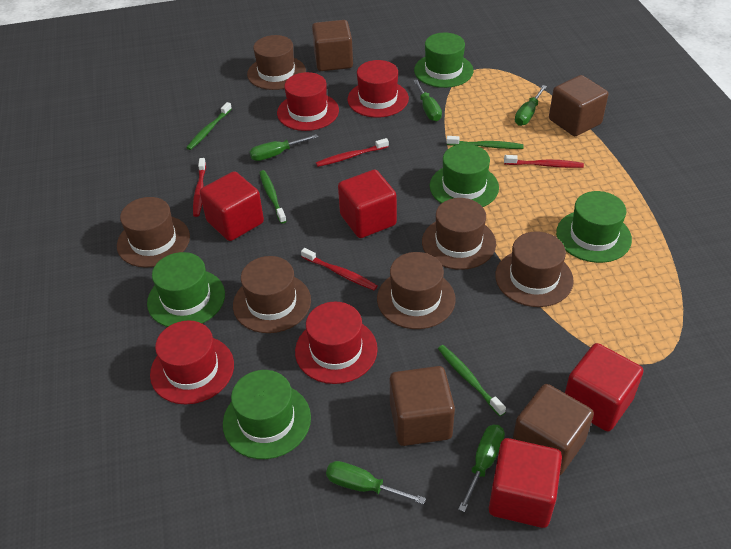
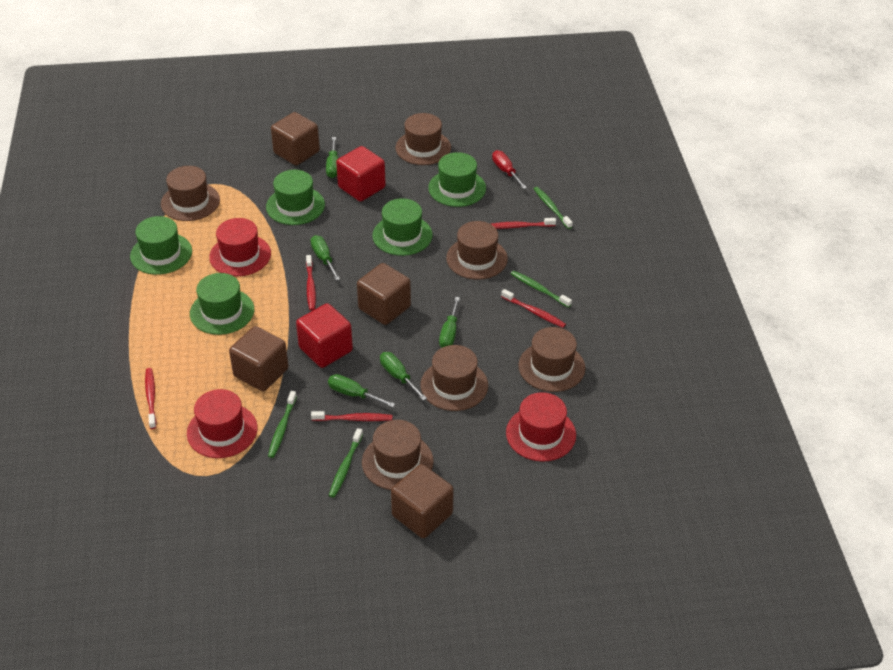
red cube: [200,171,264,241] [338,170,397,238] [489,438,562,528] [565,343,643,431] = 4 -> [296,303,353,368] [336,146,386,202] = 2
red hat: [150,321,234,404] [277,72,339,131] [295,302,378,384] [347,60,409,118] = 4 -> [187,389,258,458] [209,218,271,276] [506,392,576,462] = 3
red screwdriver: none = 0 -> [492,150,527,189] = 1
red toothbrush: [193,158,206,217] [301,248,378,291] [316,138,389,167] [504,155,584,168] = 4 -> [145,368,156,429] [306,255,316,311] [311,411,392,421] [491,218,556,229] [501,289,566,328] = 5

